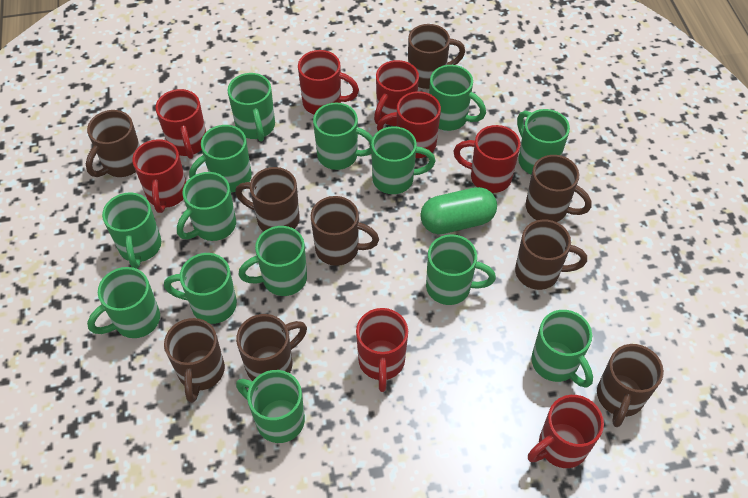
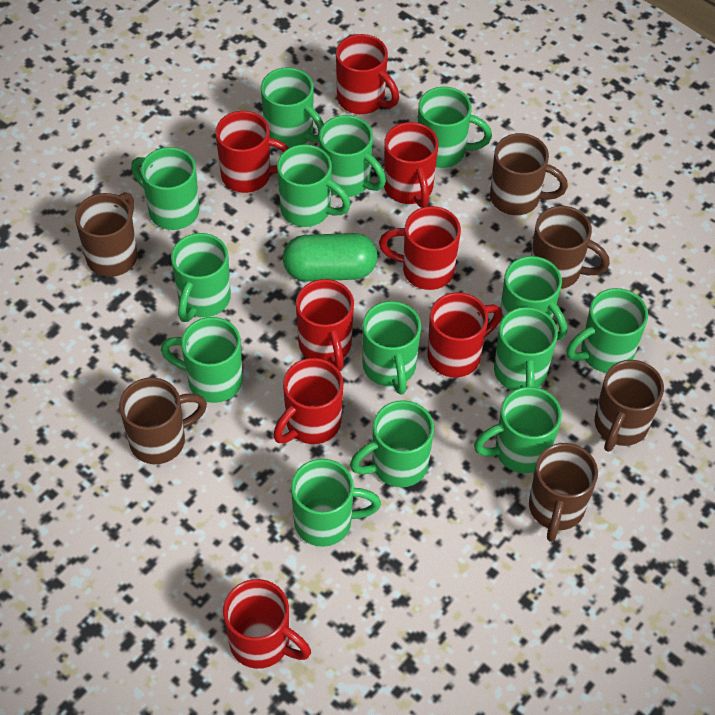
brown mug: [86,110,140,177] [164,318,225,403] [235,167,300,232] [236,314,307,381] [311,196,379,266] [408,24,465,89] [515,219,587,290] [526,155,592,222] [597,344,664,427] = 9 -> [75,192,137,277] [119,377,207,464] [490,133,568,215] [529,443,598,542] [531,206,610,289] [595,360,664,452] = 6

